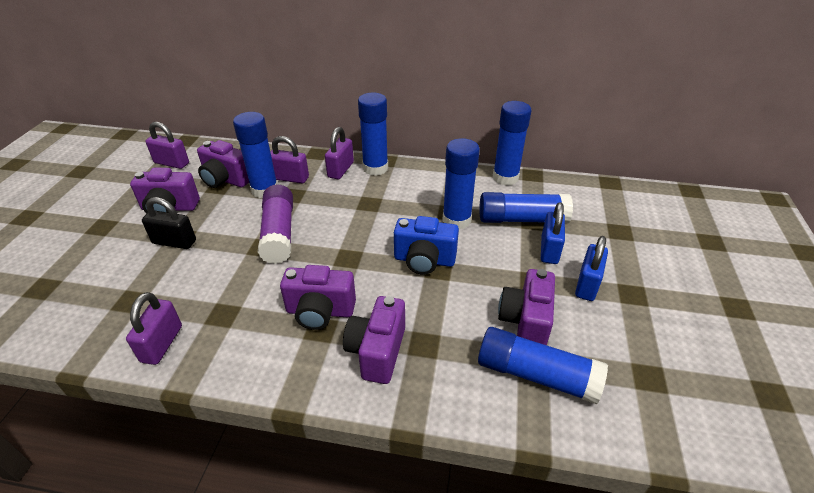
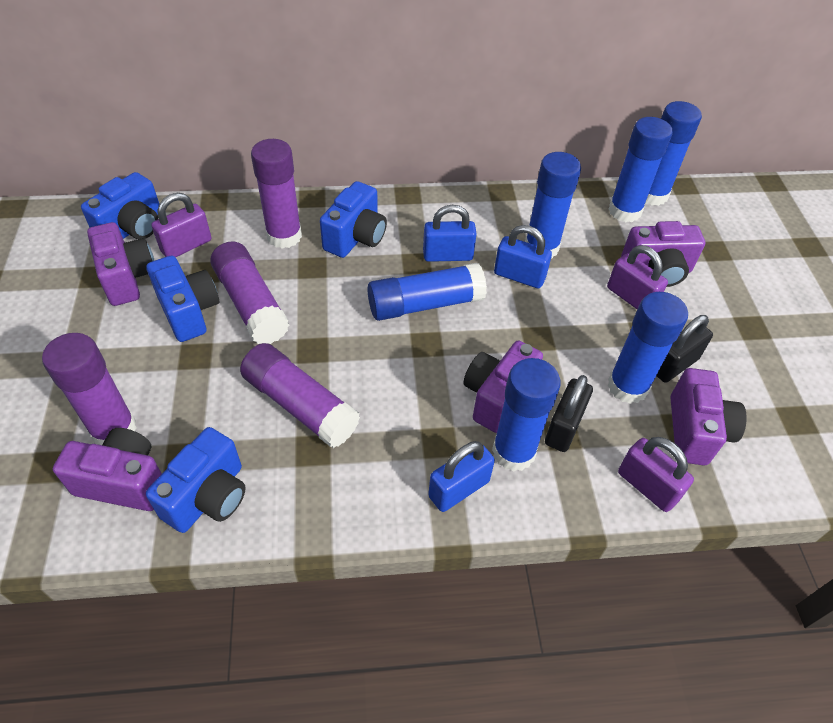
black padlock: [142,197,196,249] = 1 -> [545,375,593,452] [656,315,713,383] = 2
blue camera: [394,216,459,275] = 1 -> [81,172,159,239] [146,256,219,342] [146,427,246,533] [320,181,387,258] = 4
blue padlock: [541,202,565,264] [575,236,608,301] = 2 -> [423,205,477,262] [428,441,495,512] [494,225,552,288] = 3
purple glue stick: [258,184,293,264] = 1 -> [42,333,136,445] [210,241,289,344] [240,343,360,448] [251,139,302,249] = 4
purple padlock: [126,292,182,365] [146,122,189,169] [270,136,309,184] [325,127,354,179] = 4 -> [151,193,212,257] [607,245,668,309] [618,437,694,512] = 3

